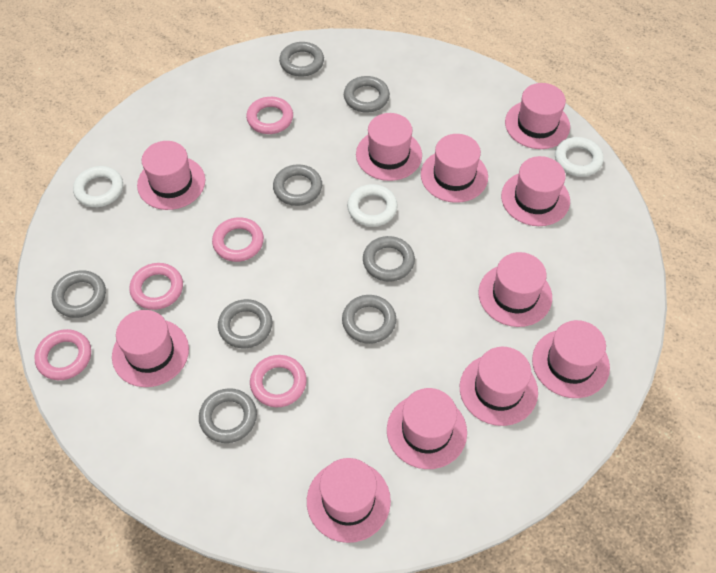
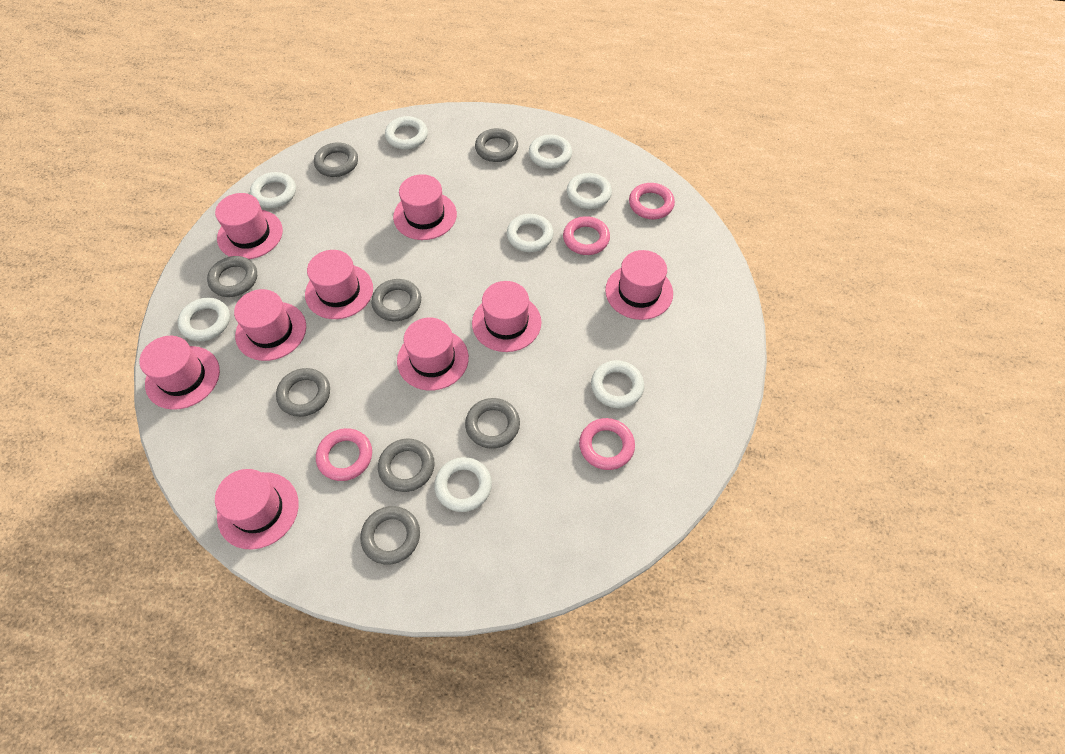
pink hat: [112,310,189,387] [137,141,205,210] [307,458,391,543] [356,113,422,181] [387,388,467,469] [421,134,488,203] [460,347,538,426] [478,252,552,327] [501,156,570,226] [505,83,570,149] [532,320,610,398] = 11 -> [139,336,220,410] [215,193,283,259] [215,469,299,549] [234,289,306,361] [305,250,373,319] [393,174,457,240] [397,317,469,391] [472,281,541,352] [605,250,673,320] = 9
pink ring: [34,329,91,380] [129,263,183,310] [212,217,264,262] [246,97,293,134] [250,355,307,407] = 5 -> [316,428,372,481] [563,216,610,255] [579,418,635,470] [629,183,675,219] = 4
white ring: [73,166,123,207] [347,184,398,227] [555,137,604,177] = 3 -> [178,298,230,341] [250,172,296,208] [385,116,428,149] [434,457,492,512] [507,214,554,252] [529,135,572,169] [567,173,612,209] [591,360,644,408] = 8

